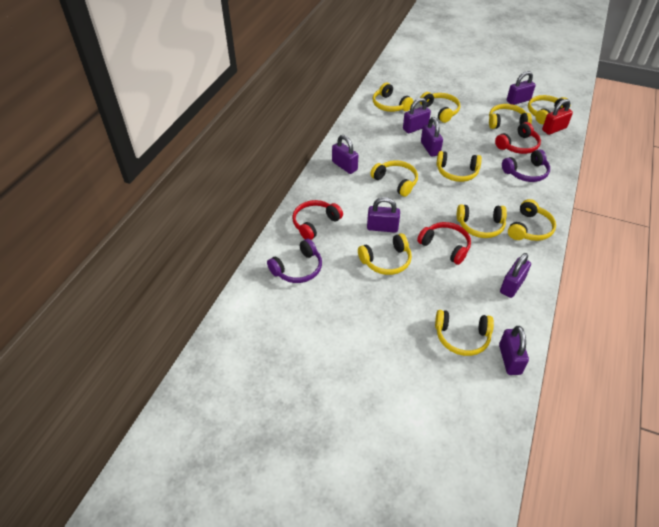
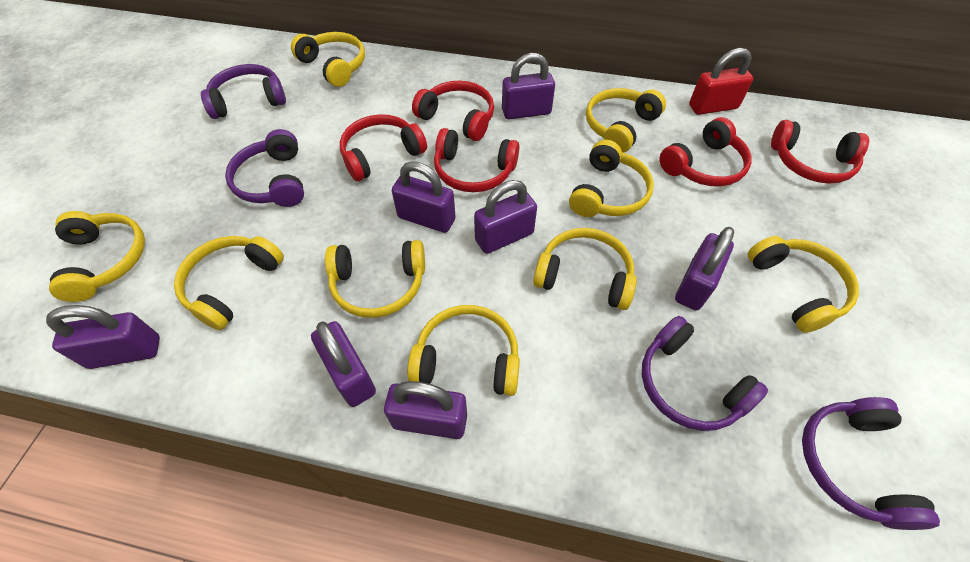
purple headphones: [267,239,322,283] [502,149,550,182] = 2 -> [201,64,286,119] [225,129,304,207] [642,316,768,431] [802,397,940,530] = 4
red headphones: [292,200,343,240] [417,222,471,265] [495,122,541,154] = 3 -> [340,114,427,181] [412,80,494,141] [434,128,519,192] [660,117,752,187] [771,120,869,184] = 5
yellow headphones: [358,233,412,275] [370,160,418,197] [373,83,414,112] [420,92,460,123] [435,310,494,356] [436,151,482,182] [457,204,507,238] [489,104,532,129] [508,199,556,241] [528,95,570,124] = 10 -> [49,211,145,302] [174,236,284,330] [291,32,365,87] [325,240,425,318] [407,305,520,396] [533,228,637,310] [569,140,654,217] [586,88,666,153] [748,236,859,333] = 9

